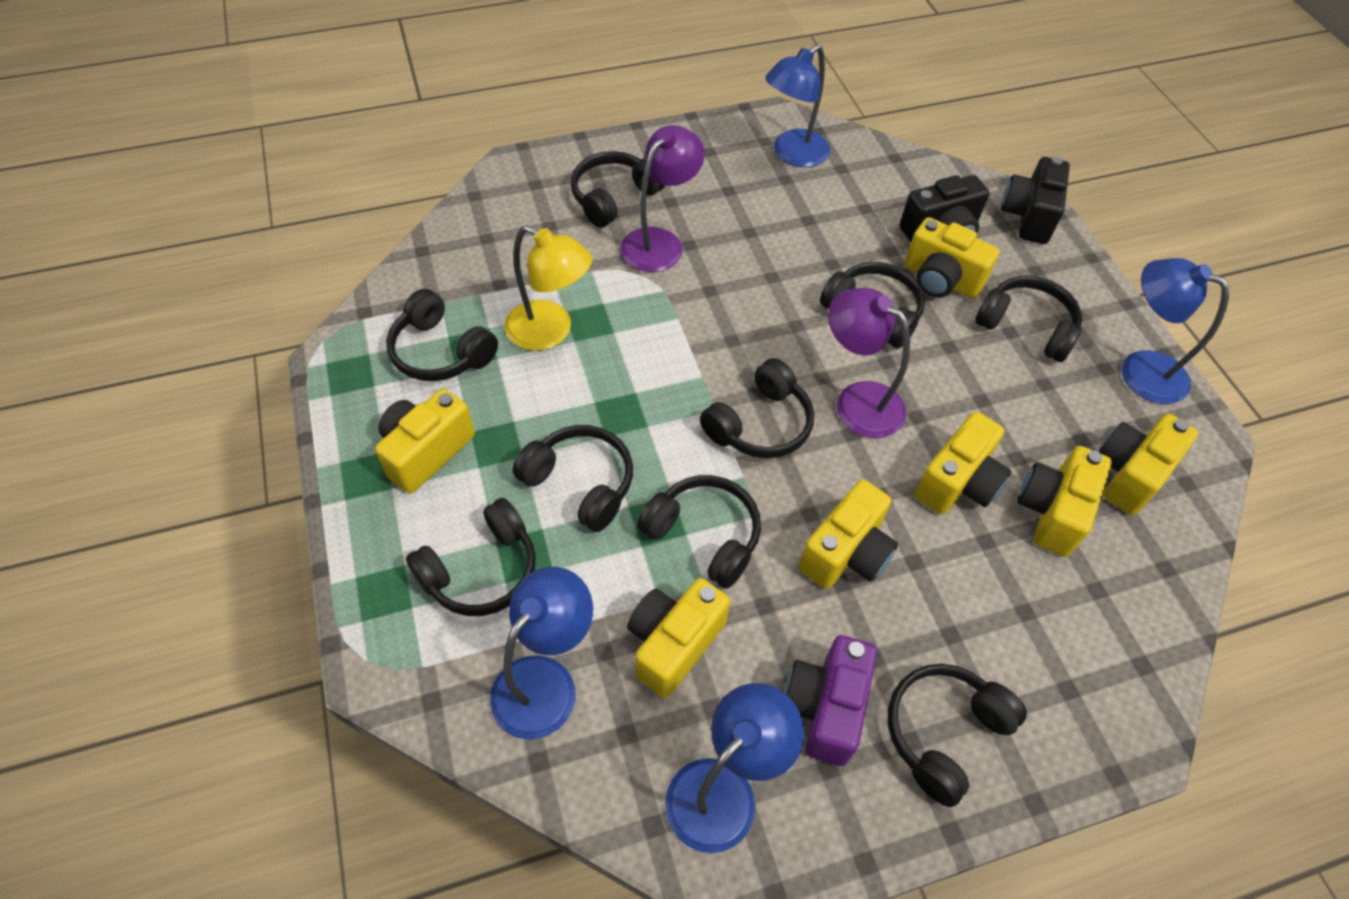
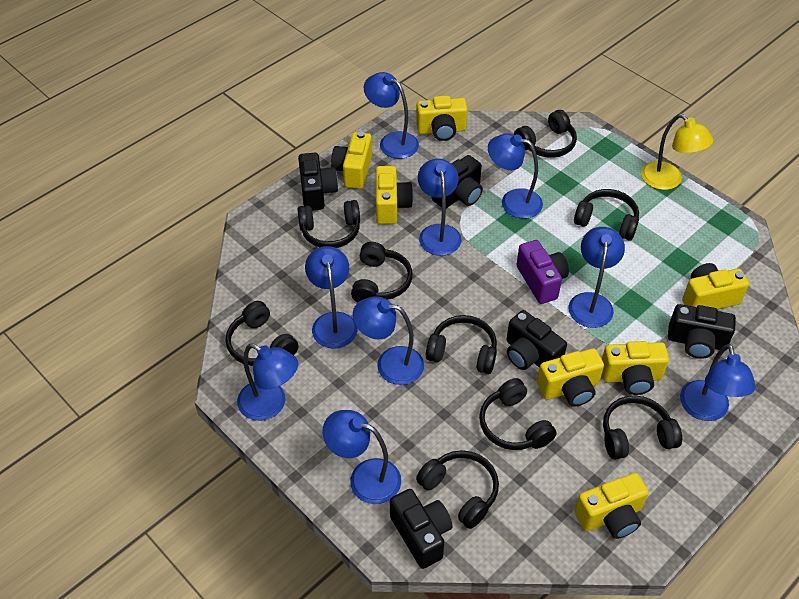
black camera: [900,175,989,242] [1001,157,1070,244] = 2 -> [298,153,338,210] [390,489,452,569] [432,155,483,208] [506,310,567,370] [668,304,736,359] = 5
blue lamp: [490,567,593,740] [665,683,804,853] [765,44,830,167] [1122,258,1229,404] = 4 -> [237,344,298,421] [305,246,358,349] [322,410,401,504] [353,296,424,385] [364,72,419,159] [418,159,461,256] [488,133,543,219] [568,227,625,328] [680,344,756,421] = 9
purple lamp: [621,125,705,272] [828,288,910,438] = 2 -> none = 0

